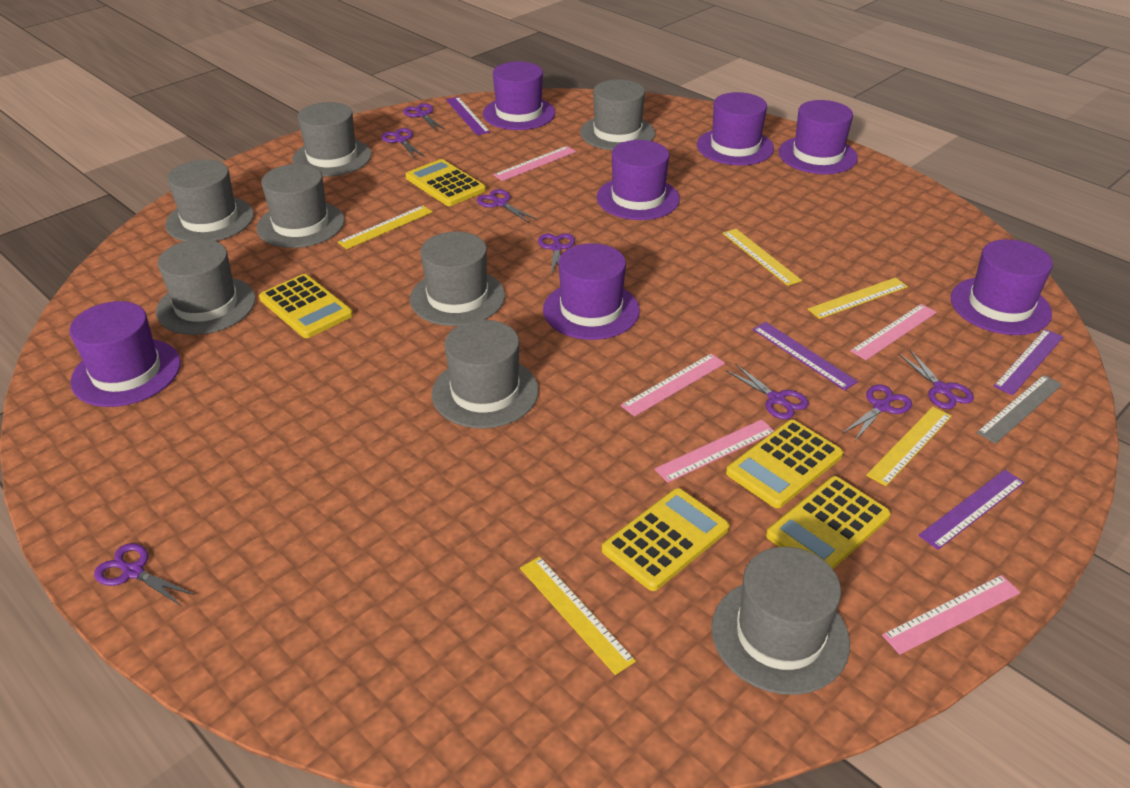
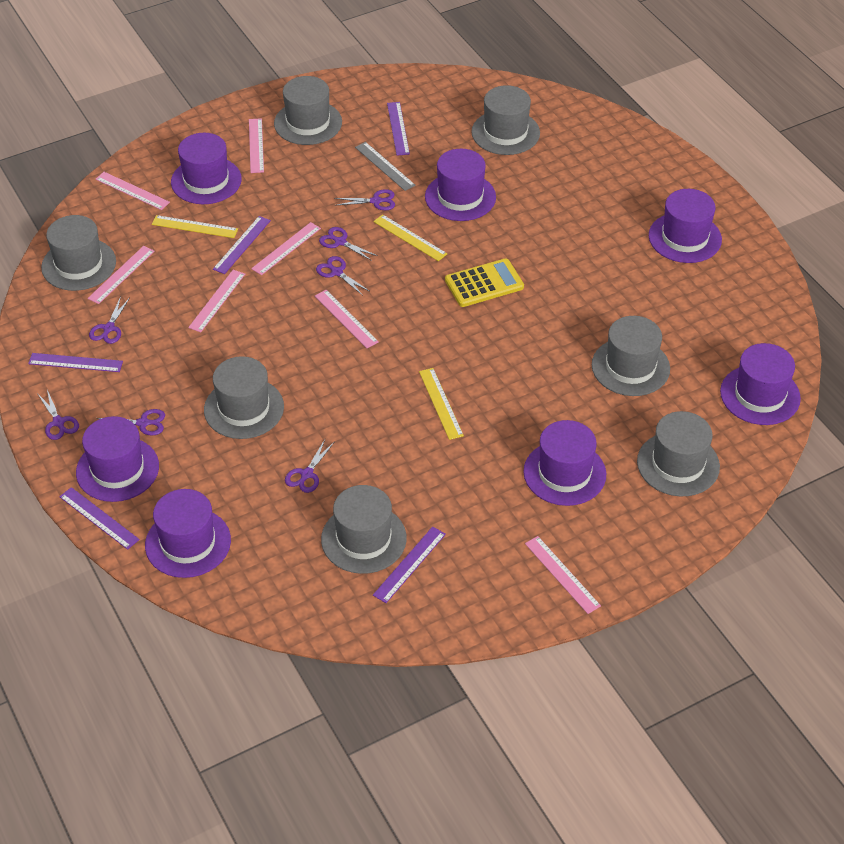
grey hat: [156,239,256,335] [165,160,254,241] [257,164,345,248] [292,102,372,177] [410,232,505,326] [432,320,539,428] [580,79,655,151] [711,547,850,695] = 8 -> [41,215,116,291] [204,356,284,439] [274,76,342,145] [321,485,407,574] [471,85,540,155] [592,316,670,396] [637,411,720,496] = 7
pink ruler: [493,146,576,181] [621,354,725,416] [655,419,774,483] [850,304,937,360] [882,575,1020,655] = 5 -> [88,246,155,304] [95,172,170,210] [188,270,245,332] [249,118,264,173] [251,222,321,275] [315,290,379,348] [525,536,601,614] = 7
purple ruler: [446,97,490,135] [753,322,858,390] [918,470,1024,550] [993,329,1063,395] = 4 -> [28,353,123,372] [59,487,140,550] [213,216,271,274] [373,526,446,603] [387,102,410,156] = 5
purple scissors: [94,543,195,606] [381,128,424,158] [403,103,444,132] [477,189,537,223] [538,233,575,275] [726,364,809,419] [842,384,912,441] [898,350,974,409] = 8 -> [37,390,79,440] [89,296,130,344] [97,409,165,436] [285,440,334,493] [316,256,369,296] [319,227,378,261] [334,189,395,210] = 7
yellow calculator: [259,274,353,338] [405,159,486,206] [602,488,729,591] [726,420,843,508] [766,476,891,569] = 5 -> [445,258,524,307] = 1
yellow ruler: [338,205,432,249] [520,556,636,675] [723,229,802,286] [808,277,908,319] [866,407,952,486] = 5 -> [152,215,238,238] [373,214,448,261] [419,368,464,440] = 3

